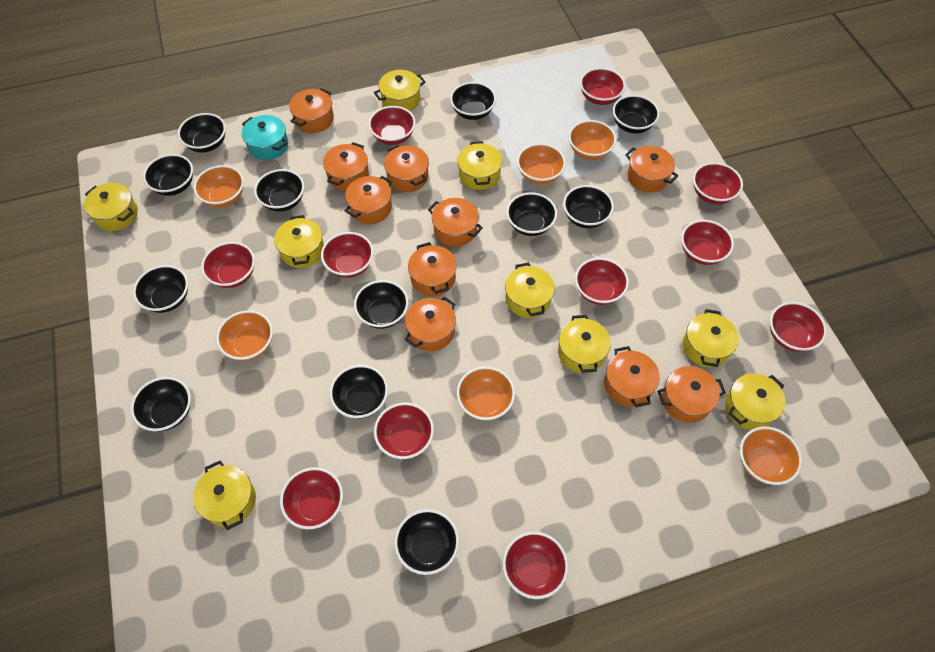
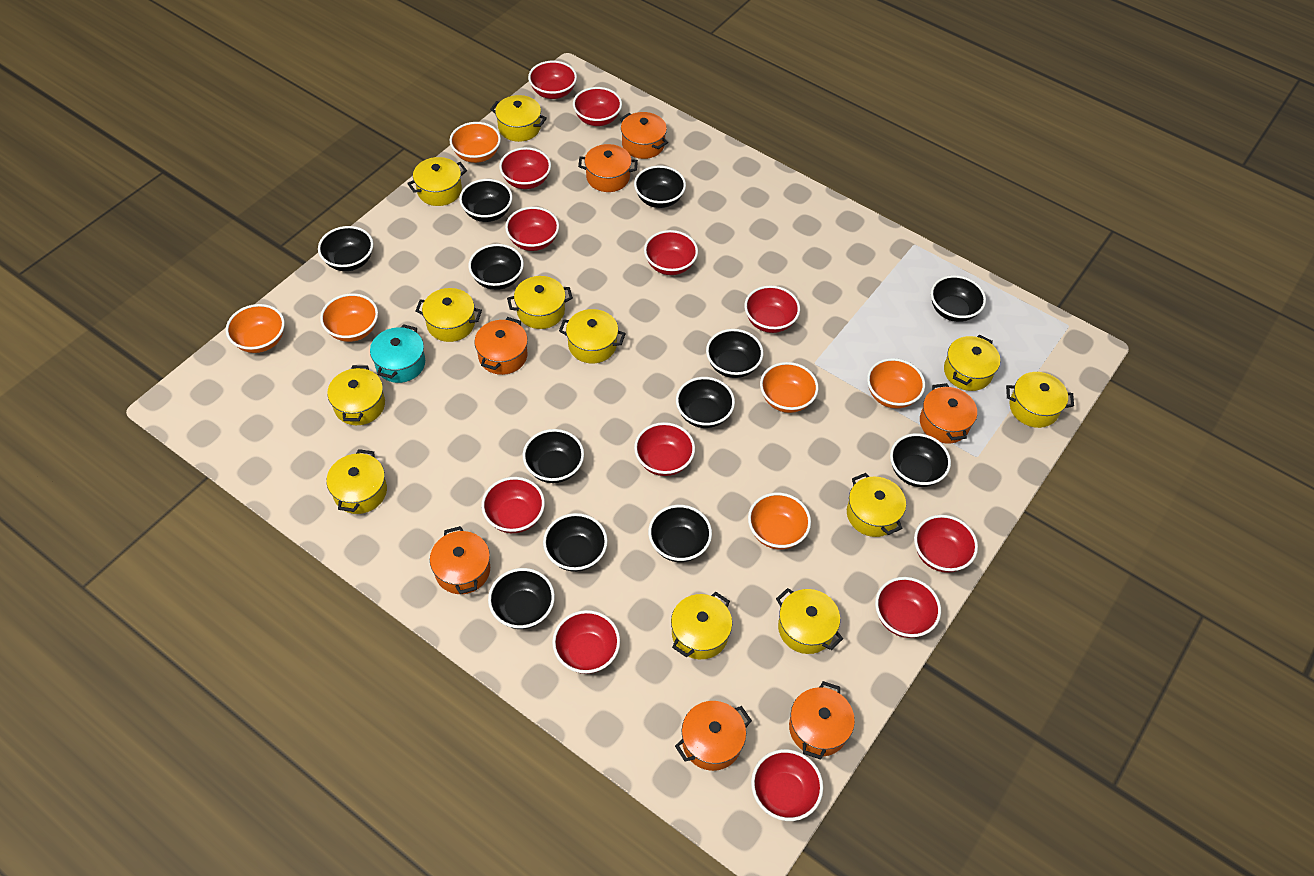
orange pot: [289,88,334,133] [323,142,369,191] [345,176,392,224] [384,145,429,192] [404,296,456,351] [408,242,457,296] [428,198,483,247] [604,346,660,407] [625,146,678,192] [657,366,726,423] = 10 -> [430,526,490,594] [474,317,528,375] [578,144,638,192] [620,112,668,159] [675,701,752,771] [789,681,855,760] [920,383,977,444] = 7
red bowl: [201,242,255,288] [280,467,343,529] [321,232,374,278] [368,106,416,145] [374,403,434,459] [503,532,568,599] [575,258,629,305] [580,68,626,105] [681,220,734,265] [693,162,743,205] [770,302,827,352] = 11 -> [481,477,545,533] [499,147,551,189] [505,207,559,251] [528,61,577,99] [552,610,620,674] [573,87,622,126] [634,422,695,476] [644,230,698,275] [744,285,800,333] [751,749,823,821] [875,577,941,638] [914,515,978,573] = 12
yellow pot: [84,183,138,231] [193,461,256,530] [274,215,324,268] [374,70,425,111] [457,141,502,190] [505,263,555,318] [558,315,611,373] [683,309,739,367] [725,373,785,430] = 9 -> [327,365,385,425] [327,449,387,514] [407,157,467,206] [416,288,482,342] [490,95,547,142] [507,276,573,329] [559,309,626,363] [671,592,732,659] [776,588,843,654] [847,473,906,537] [944,335,1000,391] [1006,372,1074,428] = 12

